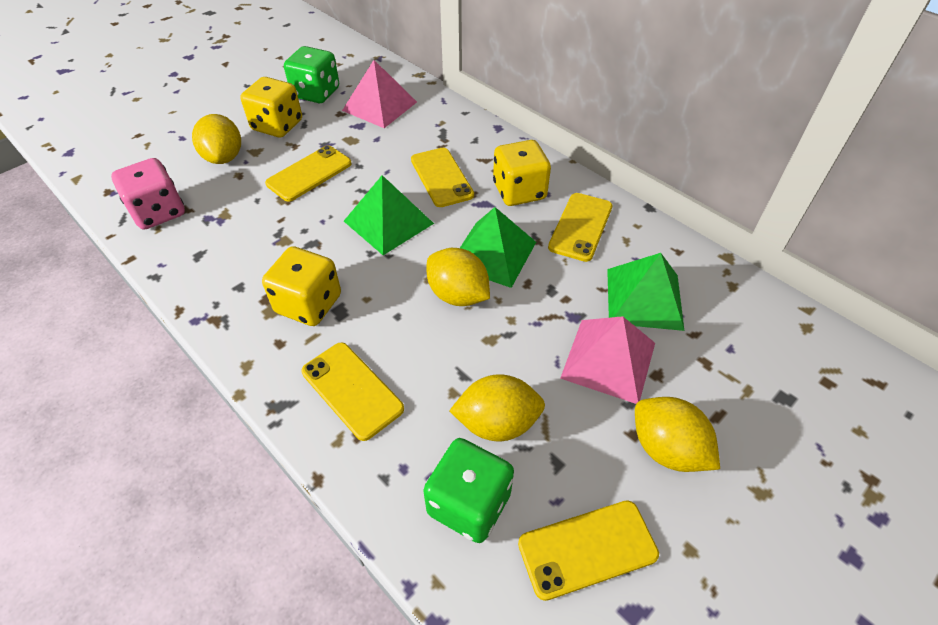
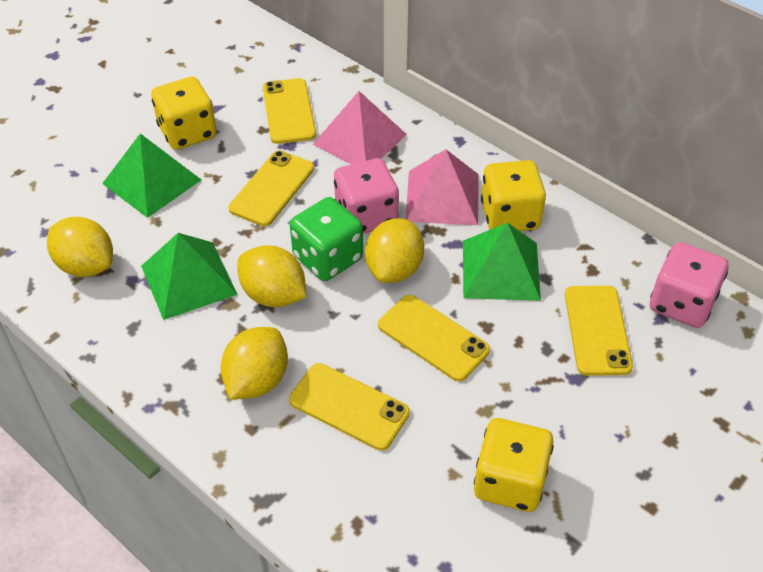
green dice: [284,46,339,103] [423,438,514,543] = 2 -> [290,197,363,281] = 1
pink dice: [111,158,185,229] = 1 -> [334,158,399,234] [650,242,729,328] = 2

